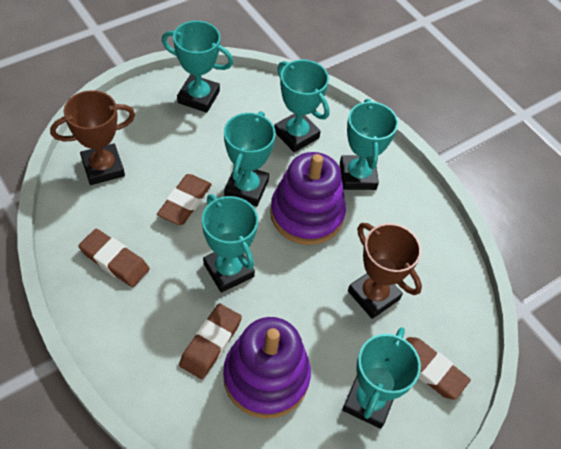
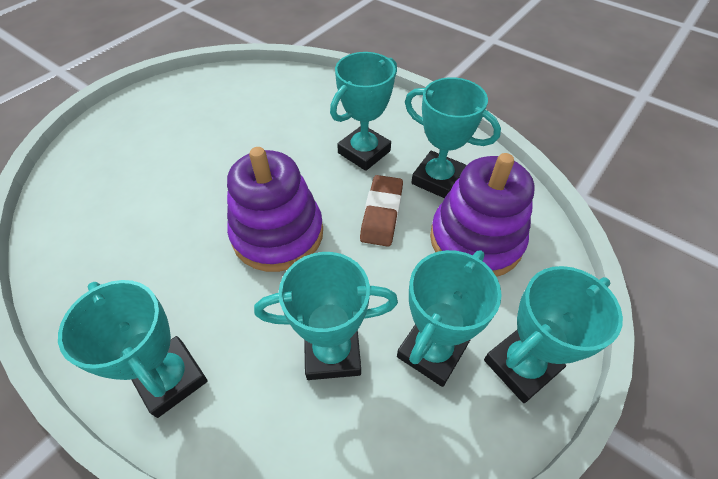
brown eraser: [78,229,150,287] [157,174,212,225] [179,303,242,379] [406,337,471,400] = 4 -> [360,175,403,247] = 1
brown trophy: [50,90,135,185] [348,223,422,319] = 2 -> none = 0

